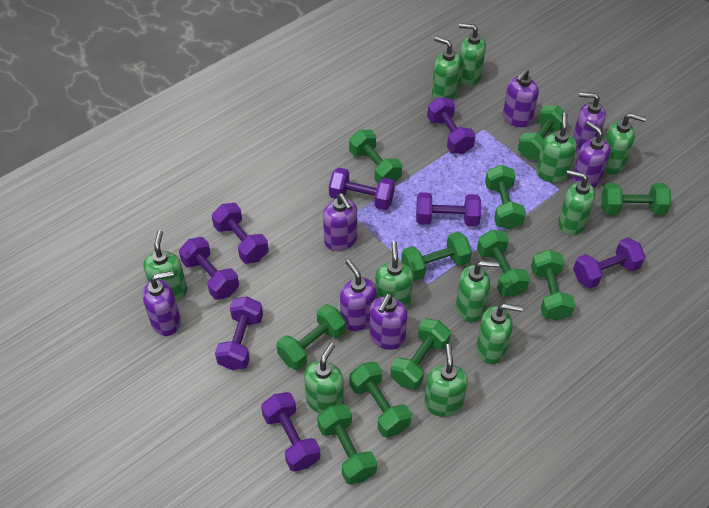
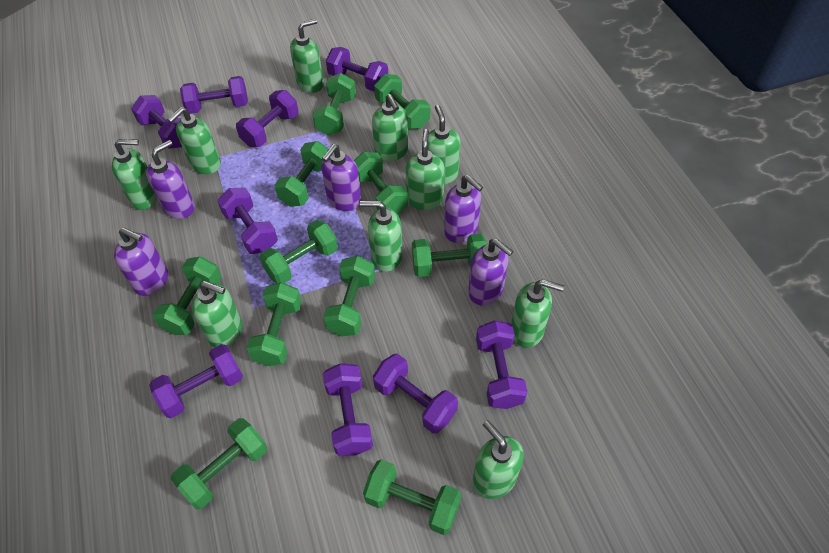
green soap dispenser: [144,230,187,301] [304,343,344,413] [375,241,413,309] [424,344,468,417] [432,36,461,100] [456,261,499,322] [459,23,486,86] [476,304,523,364] [536,112,577,183] [558,170,595,236] [604,113,646,175] = 11 -> [112,139,157,210] [168,107,221,174] [192,281,242,347] [290,19,324,93] [360,201,403,272] [372,94,408,161] [406,129,444,210] [428,105,460,184] [473,420,524,499] [511,279,564,348] = 10
purple dumbbell: [179,237,239,300] [212,203,269,264] [215,297,263,370] [261,392,321,471] [329,168,395,210] [416,192,481,226] [427,97,476,154] [573,237,645,289] = 8 -> [131,95,182,149] [149,344,243,418] [180,76,248,114] [217,188,278,254] [236,90,298,147] [323,363,373,456] [326,47,388,91] [373,354,458,433] [476,320,528,409] = 9
purple soap dispenser: [142,271,181,336] [323,194,357,251] [340,260,376,331] [369,293,407,350] [503,68,539,127] [572,121,611,188] [573,92,606,154] = 7 -> [114,228,168,296] [146,140,195,219] [321,144,361,211] [444,175,483,243] [468,238,513,306] = 5

